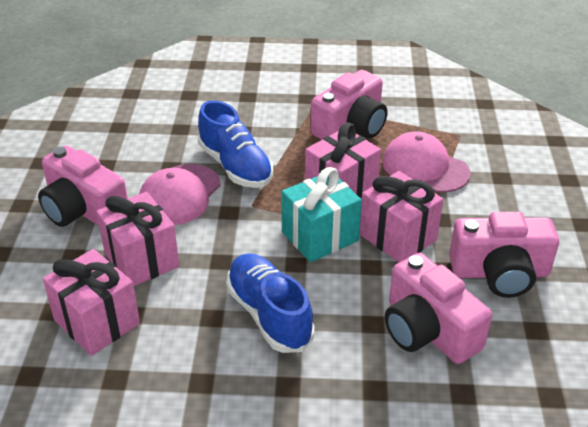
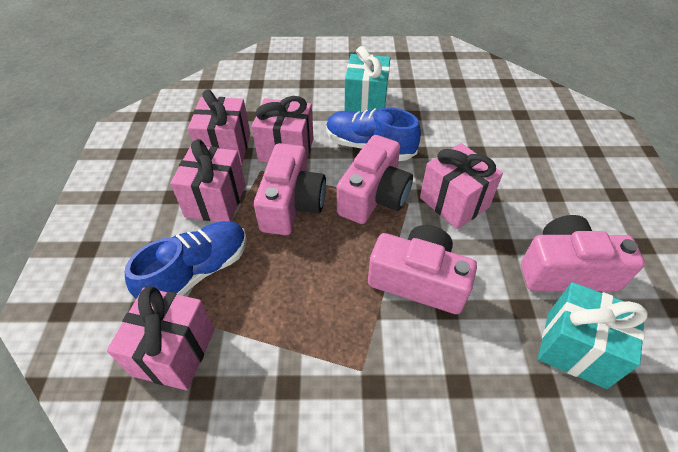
pink cap: [139,164,220,225] [382,132,471,193] = 2 -> none = 0
pink gift: [43,249,140,356] [96,192,179,286] [305,123,381,199] [359,171,444,262] = 4 -> [107,286,215,390] [170,139,246,222] [188,90,250,165] [252,96,314,162] [420,143,503,229] = 5
turquoise gift: [282,167,362,262] = 1 -> [345,46,390,113] [538,282,647,389] = 2

